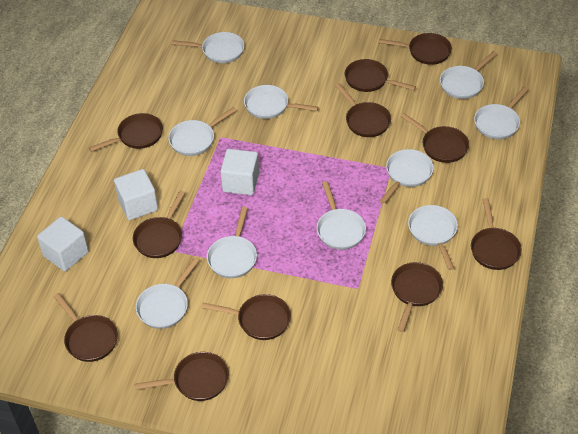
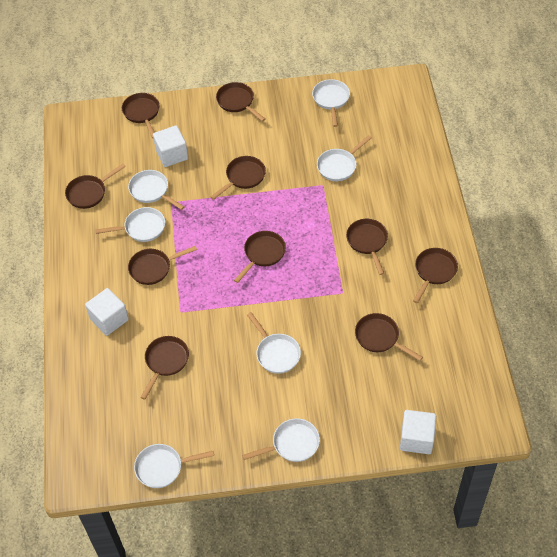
brown pan: [54,293,118,362] [89,113,163,152] [133,191,185,258] [135,352,229,401] [201,294,291,340] [335,83,391,137] [345,59,416,92] [379,33,452,65] [391,262,443,332] [401,113,469,163] [471,198,522,270] = 11 -> [65,164,126,209] [122,93,159,138] [128,246,197,285] [140,336,189,400] [211,156,266,200] [216,82,266,122] [234,231,286,283] [346,219,388,275] [355,313,423,361] [413,248,458,303] = 10
white pan: [136,258,199,329] [168,107,236,156] [172,32,244,63] [207,207,257,278] [244,85,318,119] [317,181,366,250] [380,149,434,204] [408,205,458,270] [440,51,497,99] [474,86,528,139] = 10 -> [95,207,165,242] [128,170,185,210] [134,444,214,488] [242,418,320,462] [247,312,301,374] [312,79,350,127] [317,135,372,181] = 7

